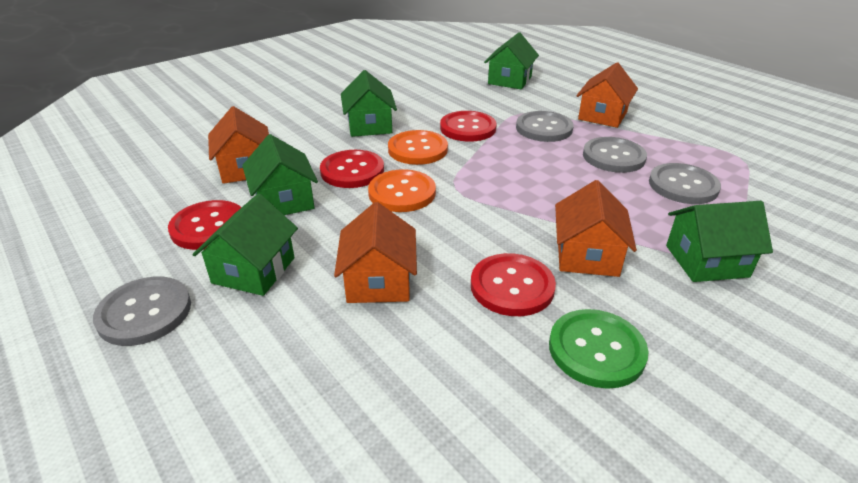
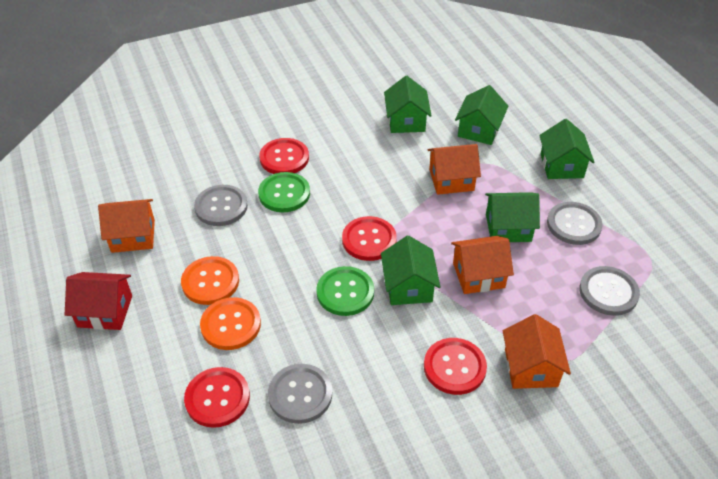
green button: [549,309,649,389] = 1 -> [258,172,310,212] [316,266,374,316] = 2
red house: none = 0 -> [65,272,132,330] = 1

